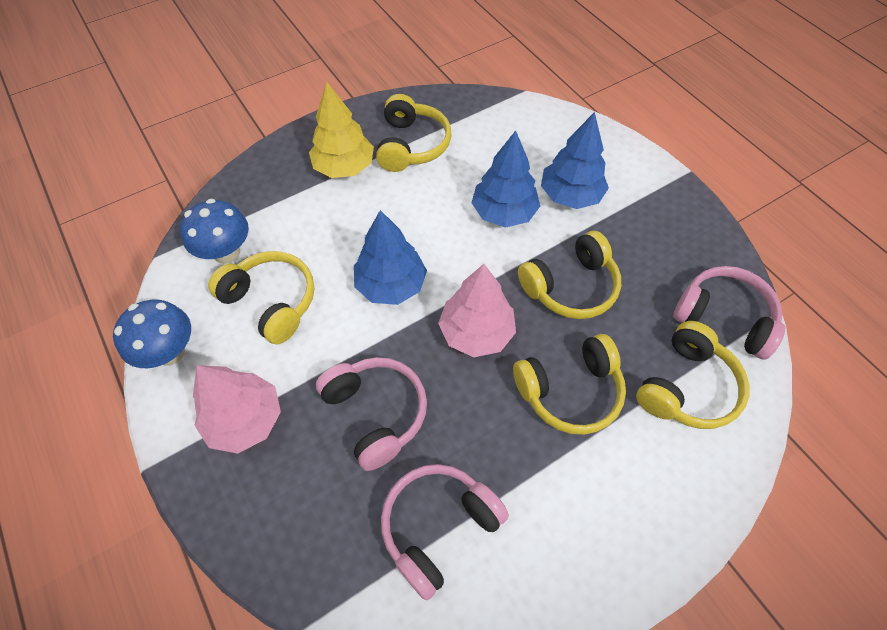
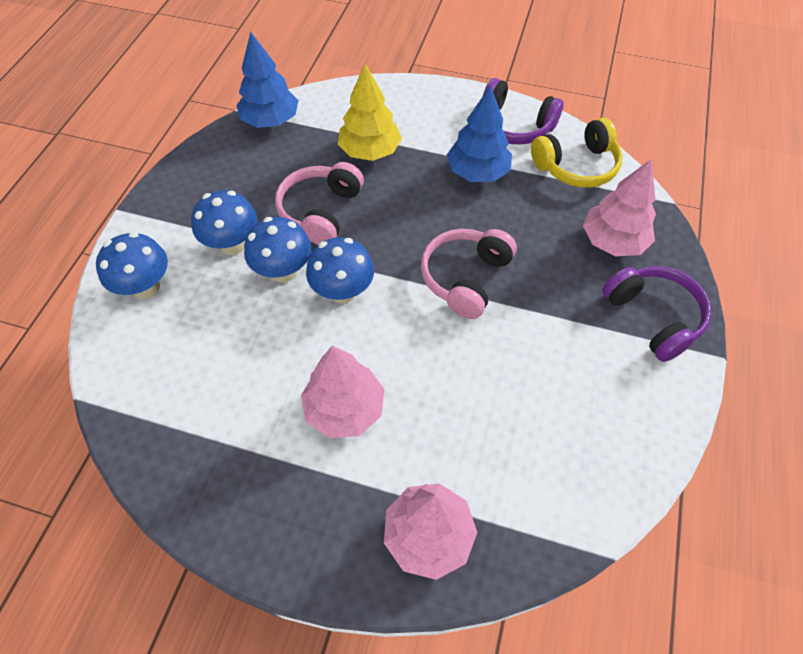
blue mushroom: [113,300,191,368] [180,199,249,264] = 2 -> [96,232,168,299] [191,190,257,255] [244,217,311,283] [306,237,374,303] = 4
blue tree: [354,210,427,305] [471,131,540,228] [541,112,609,209] = 3 -> [236,32,299,128] [447,85,512,182] = 2
pink headphones: [316,357,427,471] [381,464,509,601] [673,266,785,360] = 3 -> [275,162,364,245] [421,229,517,319] = 2
pink tree: [193,365,281,454] [438,264,516,357] = 2 -> [301,345,385,438] [384,484,477,580] [583,159,656,256] = 3
purple headphones: none = 0 -> [483,78,564,145] [602,266,711,362] = 2
yellow headphones: [208,251,314,345] [376,94,452,172] [513,334,626,435] [518,231,621,319] [636,321,750,429] = 5 -> [531,118,623,188] = 1

